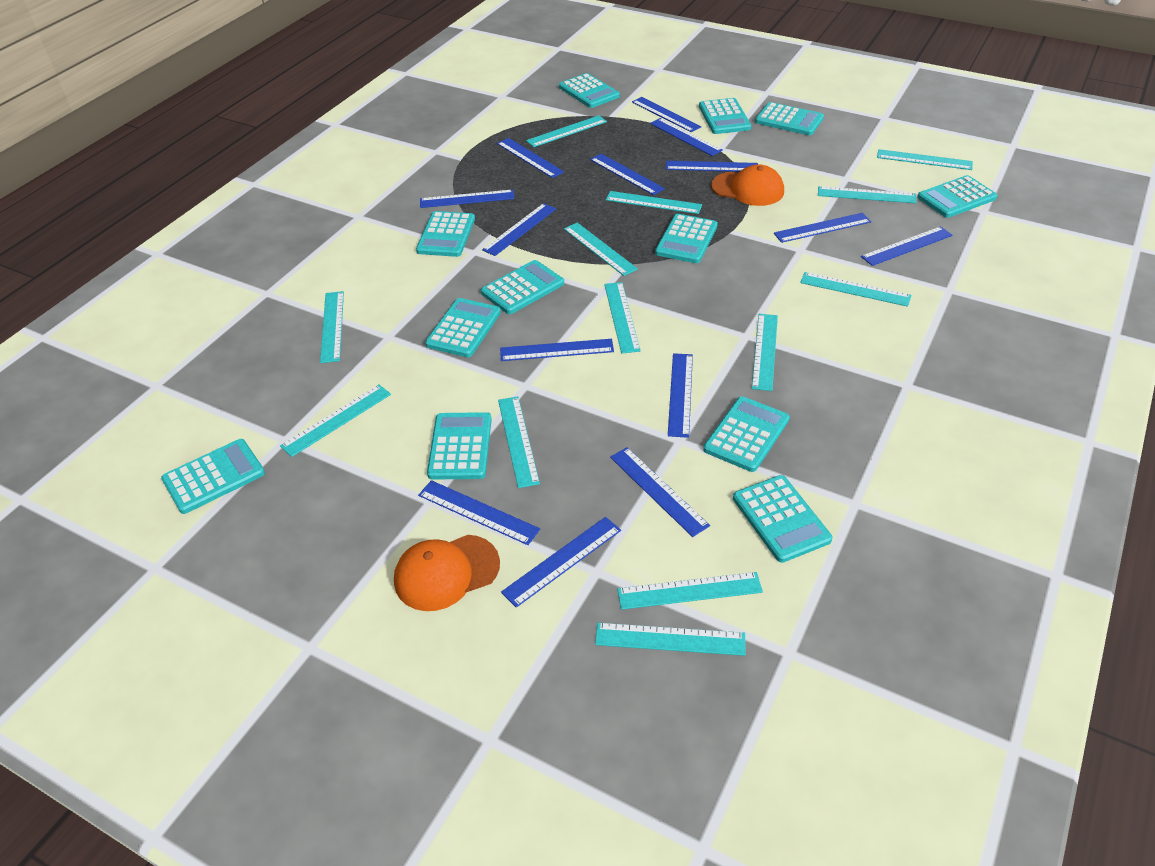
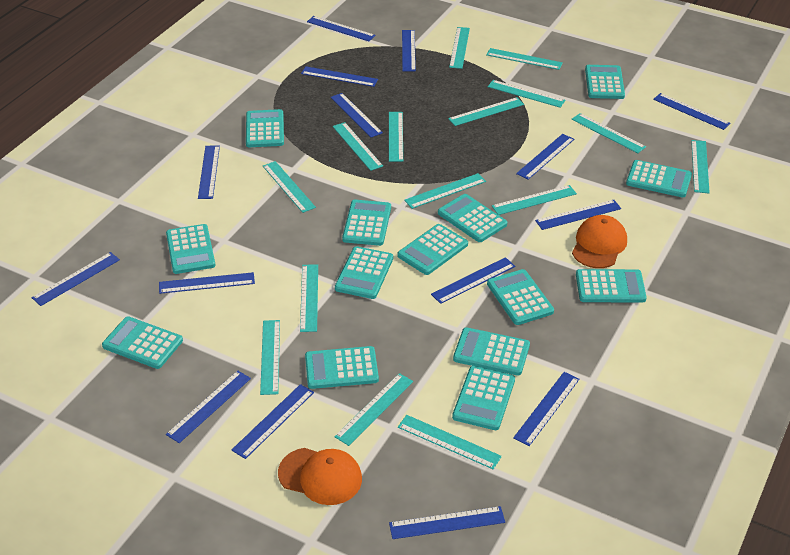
blue ruler: [418,480,540,545] [420,190,515,208] [482,203,556,256] [497,138,564,178] [500,339,614,361] [501,517,621,608] [590,154,665,195] [610,447,710,537] [632,97,702,132] [650,118,723,156] [666,161,758,172] [668,353,693,438] [774,213,871,243] [861,226,952,266] = 14 -> [32,252,120,306] [159,272,255,294] [166,370,251,443] [198,145,220,199] [232,384,314,459] [301,66,378,87] [307,16,375,41] [330,93,383,137] [389,506,505,539] [402,30,416,71] [431,257,515,304] [513,372,580,446] [516,134,574,180] [535,200,621,230] [653,93,731,130] = 15
turquoise calculator: [161,439,265,514] [416,211,475,257] [425,298,501,357] [427,412,492,479] [481,260,564,314] [559,73,620,108] [655,214,718,263] [699,98,751,134] [703,396,790,472] [733,475,833,563] [755,102,824,135] [917,175,997,218] = 12 -> [102,316,183,369] [166,224,215,274] [246,109,284,147] [305,346,379,389] [335,246,393,299] [342,200,391,246] [397,224,468,275] [438,194,507,242] [452,366,515,430] [453,327,530,376] [487,269,554,325] [576,269,647,303] [585,65,625,99] [626,160,692,197] = 14
turquoise ruler: [280,384,391,457] [320,291,344,363] [498,397,540,488] [526,115,607,147] [564,223,638,276] [595,623,746,656] [604,282,641,354] [606,191,702,214] [617,572,763,610] [752,314,778,391] [800,272,911,307] [818,186,917,203] [877,149,973,170] = 13 -> [260,320,280,395] [263,161,316,213] [300,264,318,332] [333,122,383,171] [334,373,413,446] [389,112,403,162] [398,415,502,469] [404,173,486,209] [448,97,524,126] [449,27,470,69] [486,48,563,70] [488,80,565,108] [492,185,577,215] [572,113,646,153] [691,140,710,193] = 15

